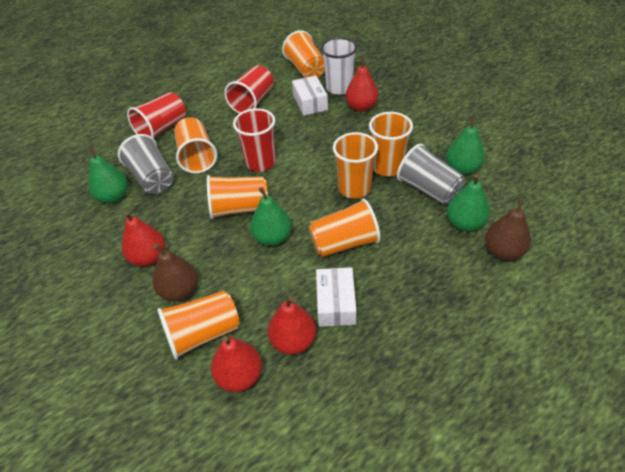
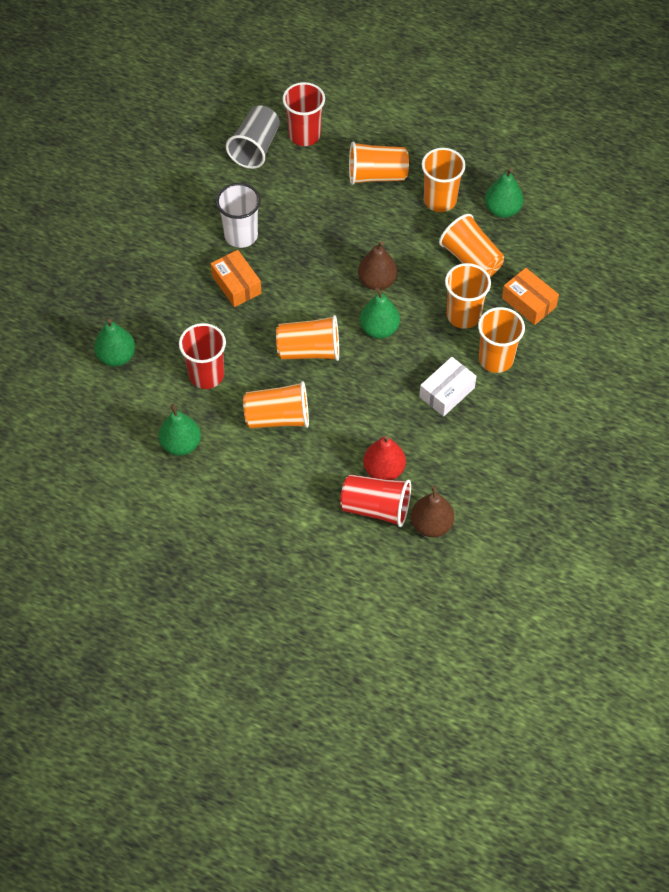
grey cup: [118,134,174,194] [397,144,465,205] = 2 -> [226,105,280,169] = 1
orange box: none = 0 -> [210,250,261,307] [502,268,559,325] = 2
red pear: [122,211,165,266] [211,336,262,392] [268,296,316,355] [346,56,378,112] = 4 -> [363,435,406,480] = 1
white box: [292,75,328,116] [316,267,356,327] = 2 -> [419,357,476,416] = 1

